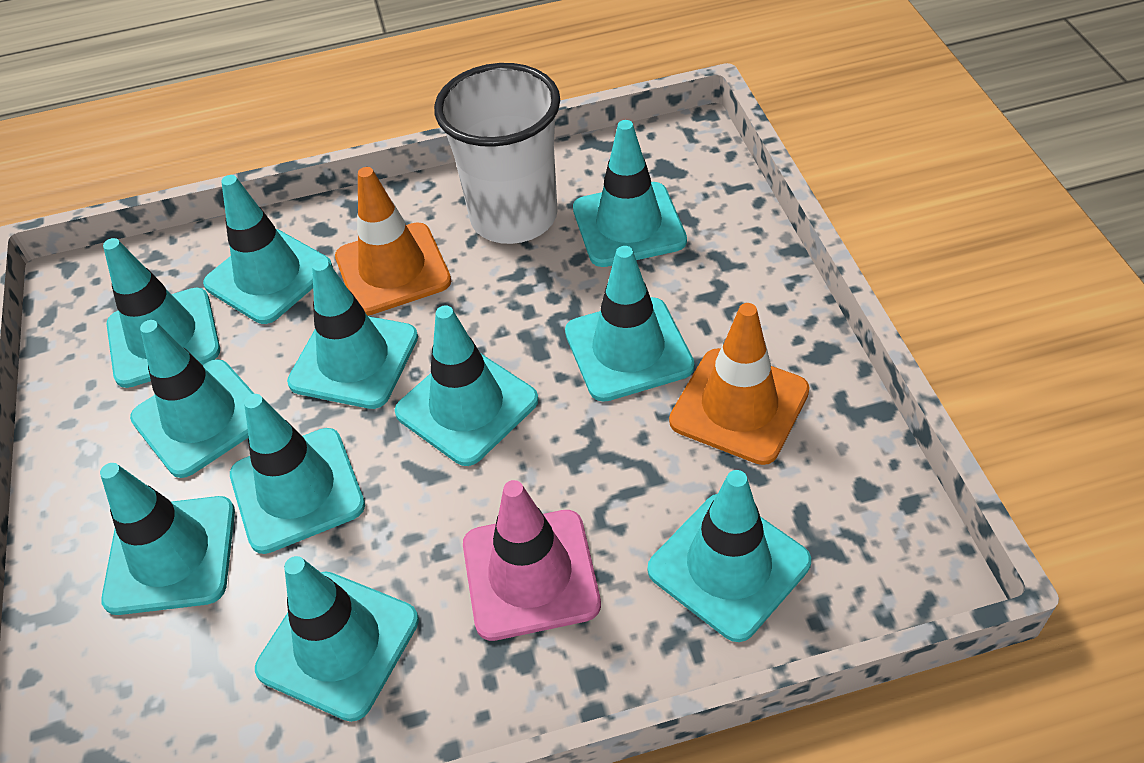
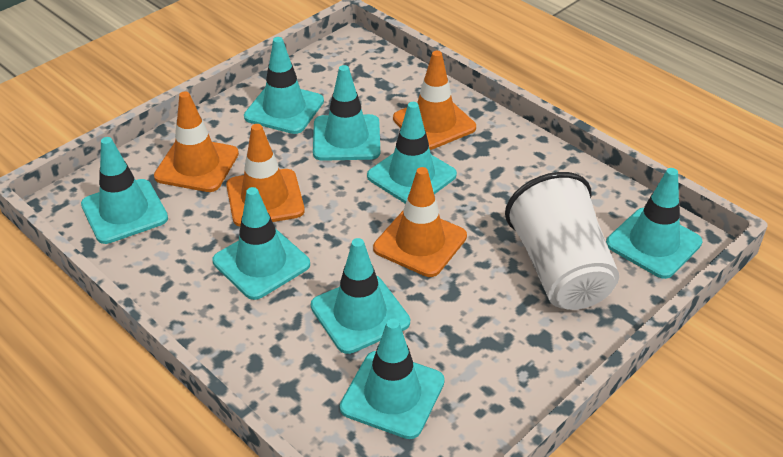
orange traffic cone: [335,167,451,316] [669,303,810,465] = 2 -> [154,91,239,192] [226,124,305,227] [373,167,467,277] [393,51,476,150] = 4
pink traffic cone: [463,480,601,641] = 1 -> none = 0
turquoise traffic cone: [100,463,235,615] [103,238,220,388] [130,320,254,478] [203,175,333,324] [230,394,365,554] [255,556,419,722] [287,259,418,409] [395,305,538,466] [565,246,694,402] [573,120,687,267] [647,470,811,642] = 11 -> [81,137,168,244] [213,187,310,300] [244,37,324,134] [311,238,410,354] [313,65,380,161] [340,319,445,439] [367,102,457,204] [606,168,702,279] = 8

